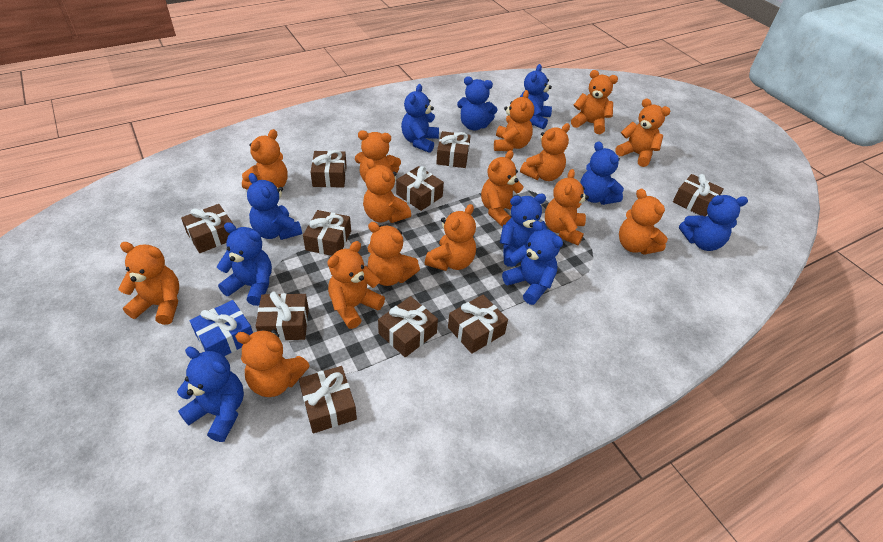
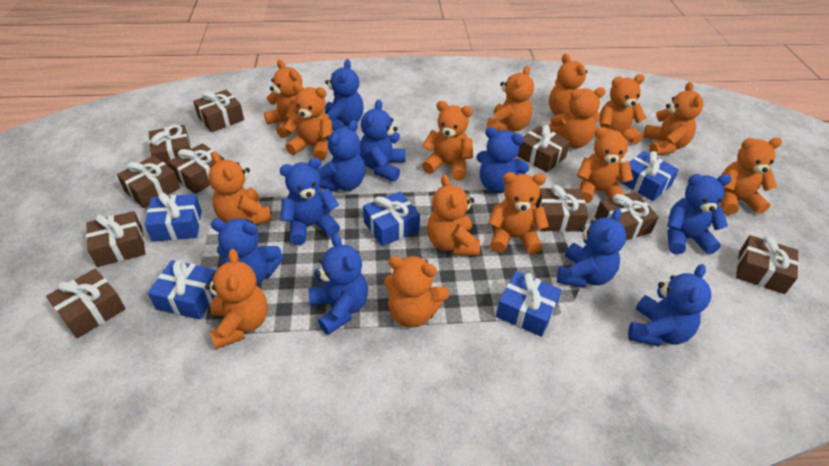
blue gift: [190,300,253,356] = 1 -> [144,192,201,242] [148,260,216,320] [363,192,420,246] [496,271,562,337] [619,151,679,201] = 5

